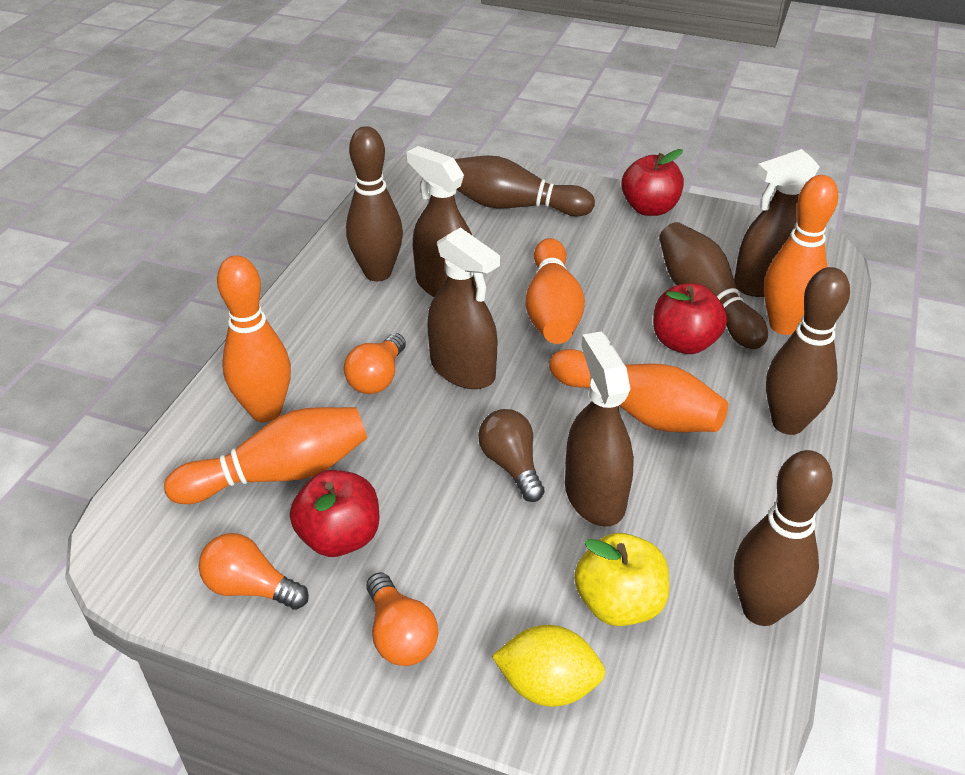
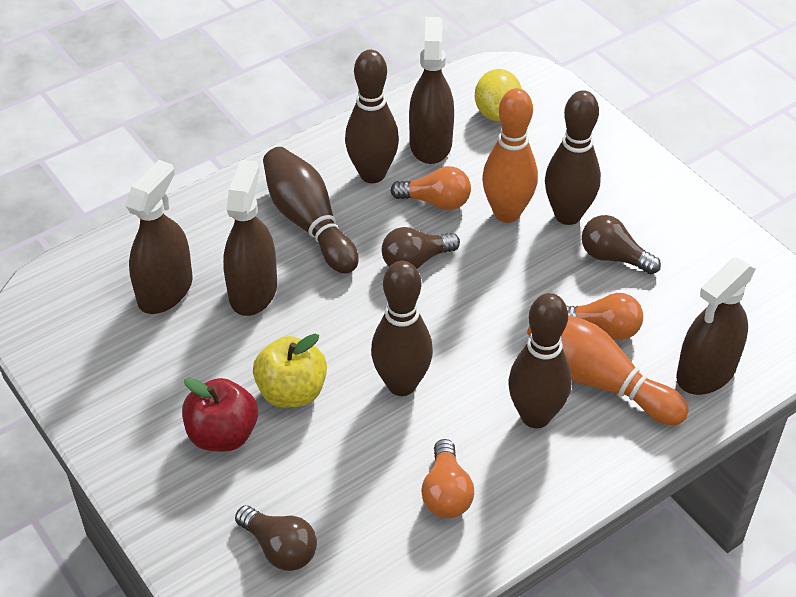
brown light bulb: [478,409,544,502] = 1 -> [235,505,317,571] [382,227,460,269] [582,215,661,274] = 3
orange bowling pin: [164,407,367,504] [217,255,291,422] [526,238,585,344] [549,349,728,432] [764,175,839,335] = 5 -> [482,88,538,223] [527,315,689,425] = 2
red apple: [290,470,379,557] [621,149,684,216] [653,283,727,354] = 3 -> [182,378,258,452] = 1

